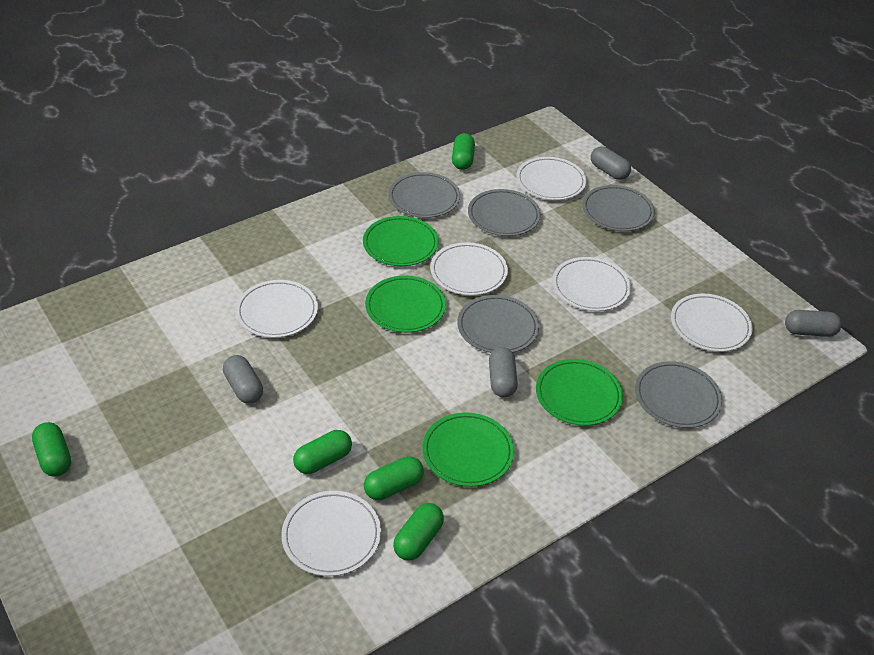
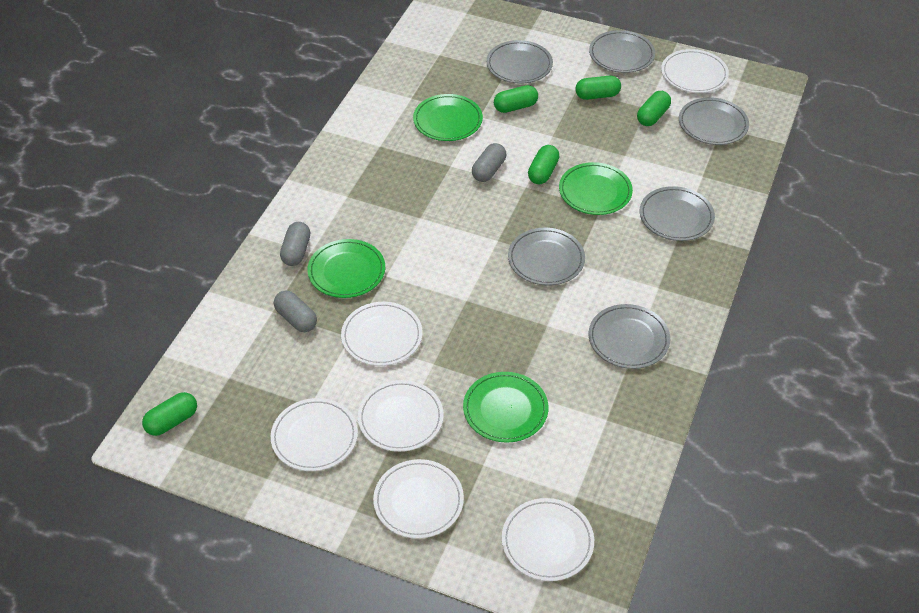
grey capsule: [223,355,263,404] [489,347,518,398] [591,146,631,180] [785,310,842,337] = 4 -> [274,290,317,332] [280,222,310,266] [472,143,506,182] = 3
grey plate: [388,172,460,218] [457,295,539,353] [468,189,541,236] [582,185,655,231] [635,361,722,428] = 5 -> [486,40,553,84] [508,228,585,286] [589,30,655,73] [589,304,670,369] [640,186,715,241] [679,97,749,145] = 6

